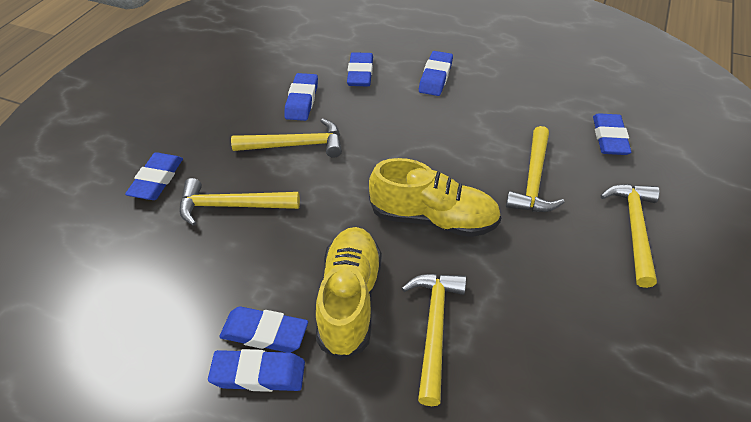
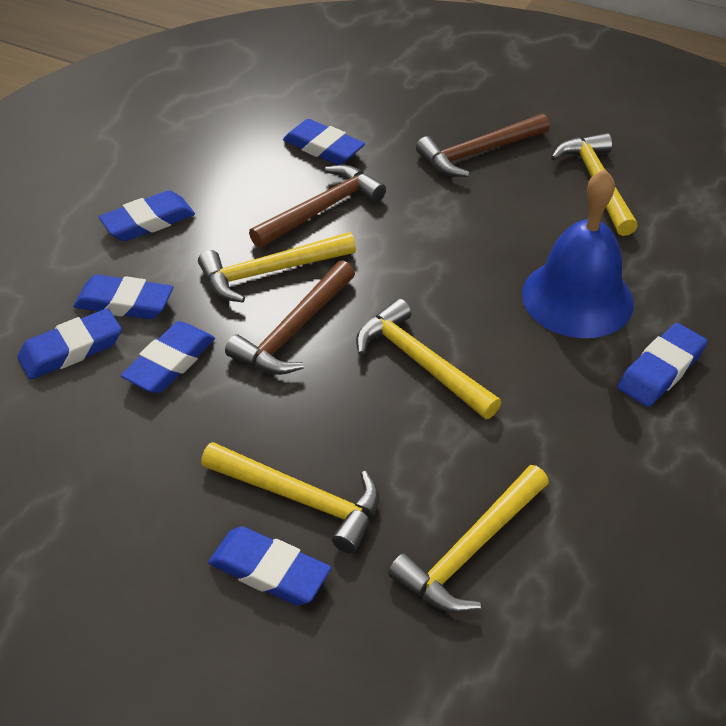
blue bell: none = 0 -> [522,169,634,338] = 1
brown hammer: none = 0 -> [225,260,355,375] [249,165,386,248] [416,114,550,177] = 3
yellow shoe: [316,227,382,361] [369,158,501,237] = 2 -> none = 0

